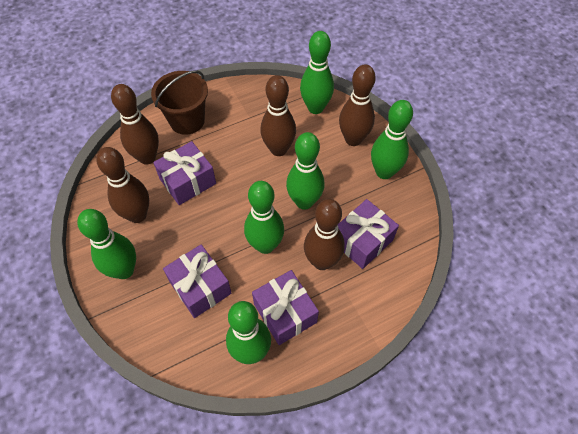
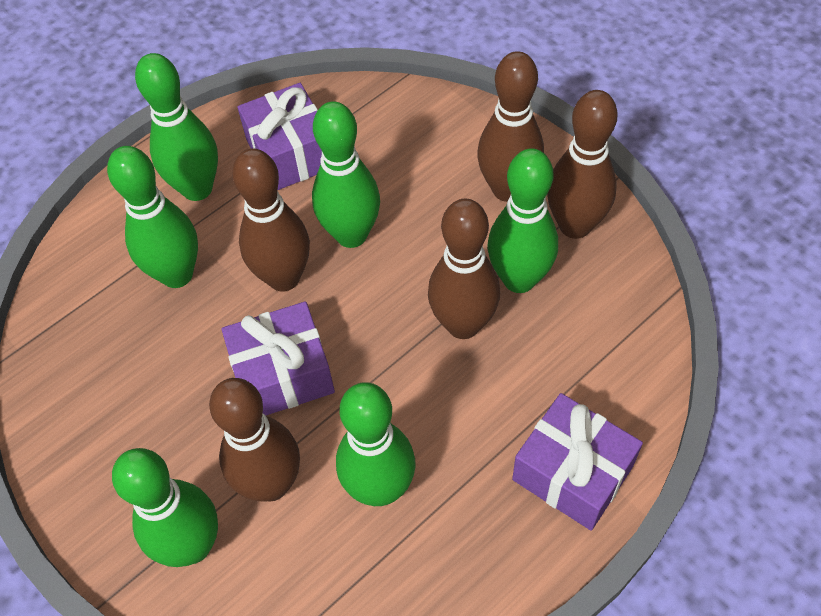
brown bucket: [151,70,208,135] = 1 -> none = 0
purple gift: [153,141,216,205] [163,244,231,318] [252,270,319,345] [338,199,399,269] = 4 -> [221,301,335,416] [237,83,322,190] [512,393,643,531] = 3

